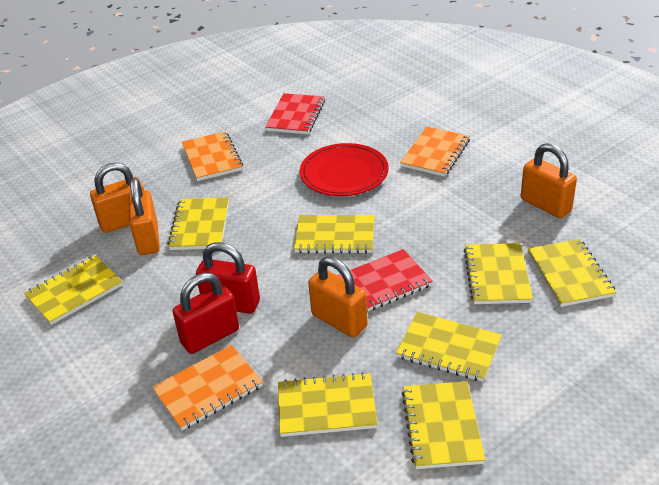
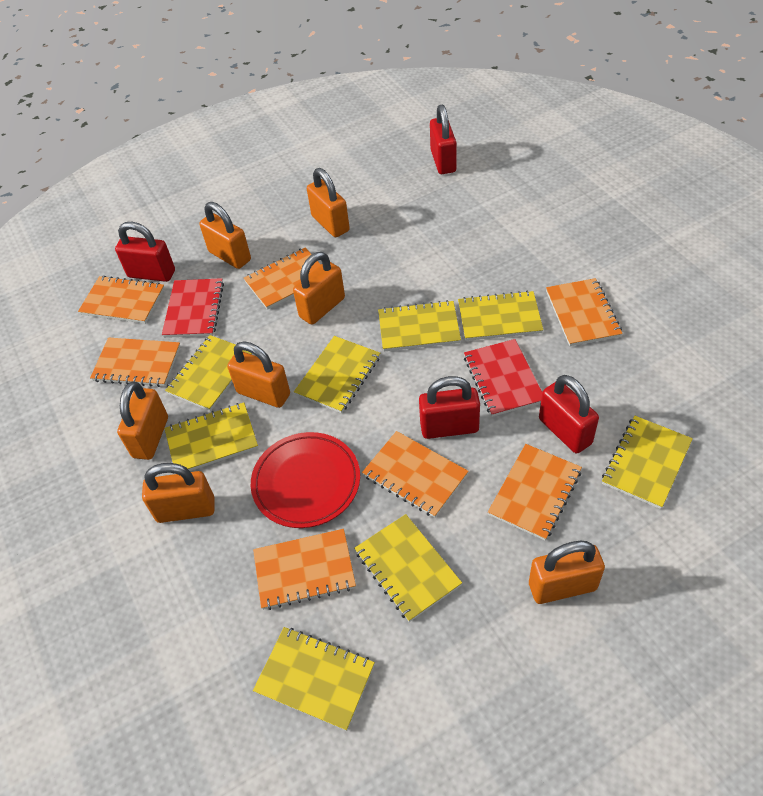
orange notebook: [152,345,263,430] [182,131,243,181] [400,127,470,177] = 3 -> [78,276,165,324] [90,337,181,387] [244,248,321,310] [253,529,356,610] [362,431,468,518] [488,444,582,540] [546,278,622,346] = 7
orange padlock: [90,162,144,233] [129,178,160,255] [308,257,368,337] [521,143,577,218] = 4 -> [117,382,168,460] [142,463,215,523] [199,202,251,269] [227,341,290,408] [293,252,345,325] [307,168,350,237] [529,541,605,604] = 7
red padlock: [172,273,239,354] [196,242,260,314] = 2 -> [115,222,175,282] [419,376,480,439] [430,105,457,174] [539,375,599,453] = 4

